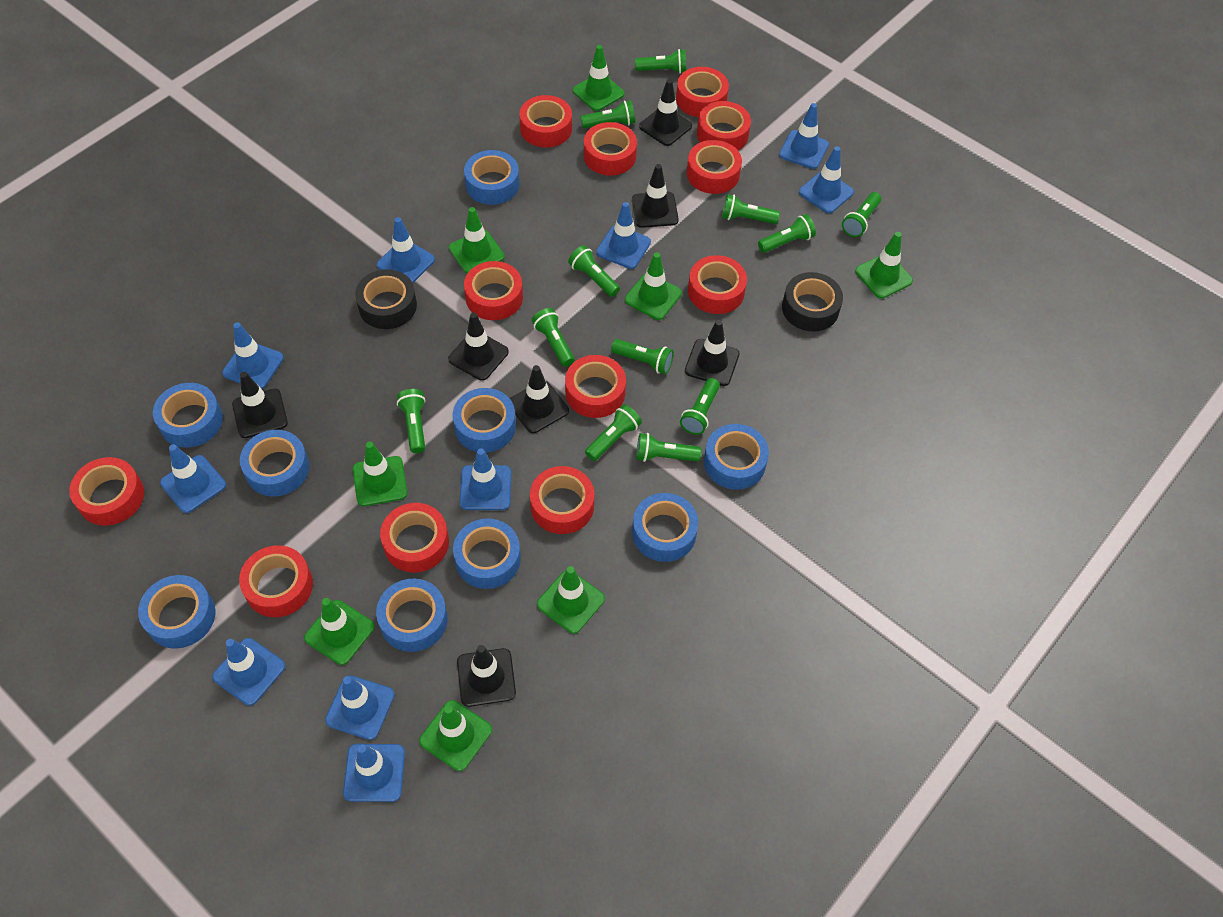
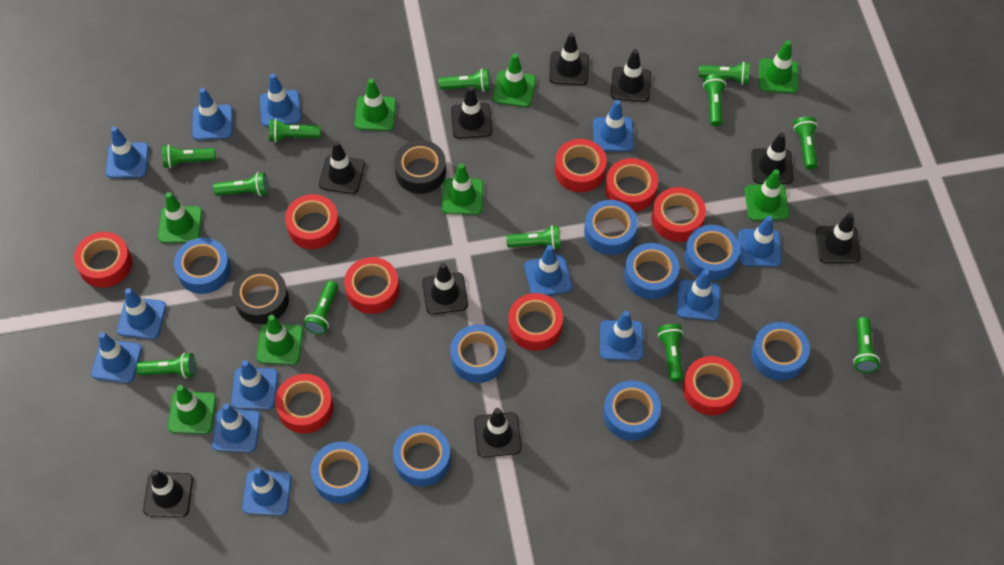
black traffic cone: [232,372,288,438] [448,313,509,381] [457,645,516,707] [509,365,569,433] [632,164,679,228] [639,79,692,146] [685,320,740,386] = 7 -> [143,469,193,517] [319,141,365,194] [422,263,468,315] [451,86,492,139] [474,408,521,457] [549,33,589,85] [611,49,651,102] [751,133,794,184] [816,213,861,263] = 9
blue traffic cone: [160,444,226,513] [212,638,285,706] [222,322,284,389] [325,675,394,740] [343,744,405,802] [377,217,435,283] [460,448,511,510] [596,202,651,269] [779,103,829,169] [799,146,854,213] = 10 -> [91,332,142,383] [106,126,149,178] [117,288,166,339] [192,88,233,140] [212,403,261,453] [231,360,278,410] [242,468,292,516] [260,73,301,127] [524,245,572,296] [593,100,634,152] [600,311,643,361] [677,269,720,321] [738,216,782,267] = 13
red tape: [69,457,144,526] [239,545,313,617] [380,503,449,572] [464,261,523,320] [519,95,572,148] [530,466,594,534] [565,355,626,418] [584,122,637,176] [676,67,729,117] [687,140,742,194] [688,255,747,314] [697,101,751,150] = 12 -> [74,232,132,288] [275,374,334,433] [285,194,340,249] [344,257,399,314] [509,293,563,351] [555,139,607,192] [605,158,658,212] [652,187,706,242] [683,356,741,415] = 9

